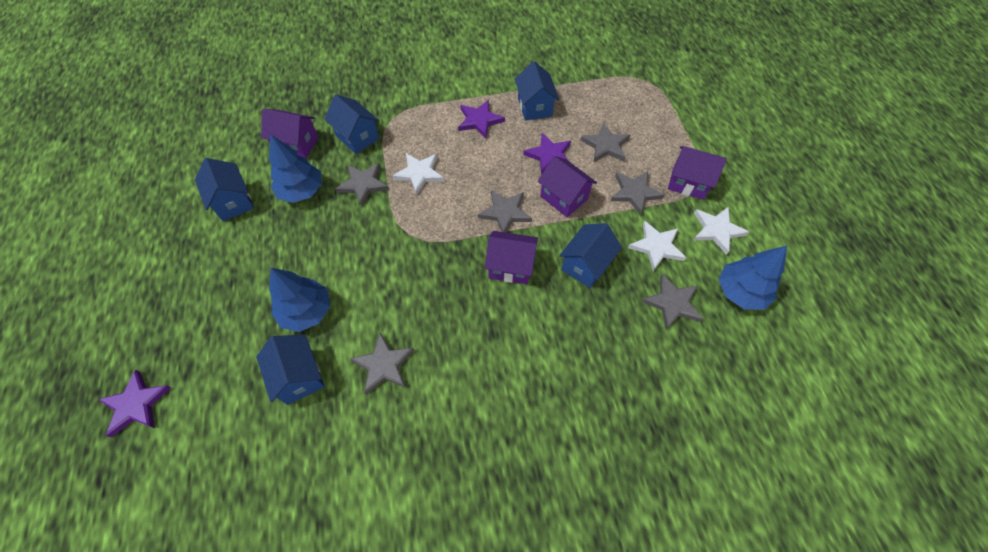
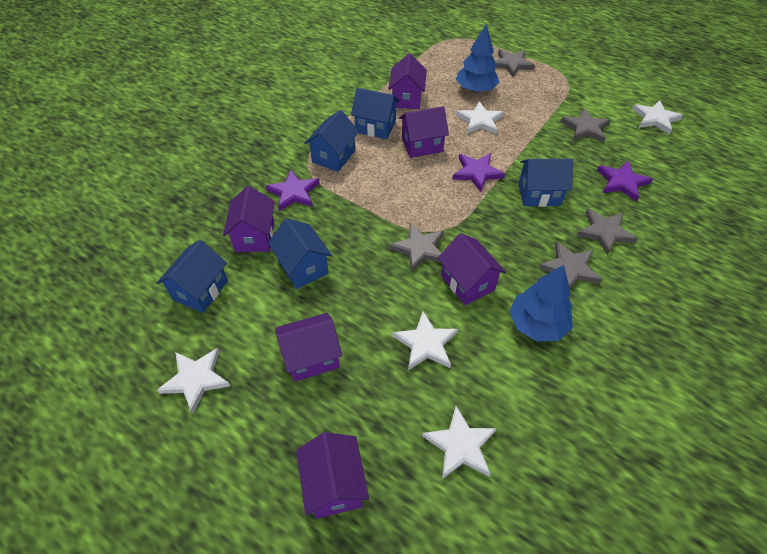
blue tree: [269,134,322,203] [269,268,330,332] [719,246,787,310] = 3 -> [456,24,500,93] [509,265,573,341] = 2
grey star: [335,163,389,206] [350,332,414,395] [478,190,532,232] [580,123,630,162] [611,171,664,215] [641,274,703,330] = 6 -> [389,223,444,272] [495,49,535,77] [538,241,602,288] [560,108,611,143] [577,208,638,256] = 5
purple house: [261,109,319,159] [485,231,538,285] [538,156,597,217] [668,146,727,200] = 4 -> [223,186,275,252] [275,313,342,382] [296,432,369,519] [388,53,427,109] [399,106,449,158] [438,233,506,305] = 6
white star: [392,153,444,195] [628,221,686,271] [693,207,749,255] = 3 -> [157,348,230,414] [392,311,458,370] [422,406,497,479] [456,101,504,134] [632,100,683,135] = 5

